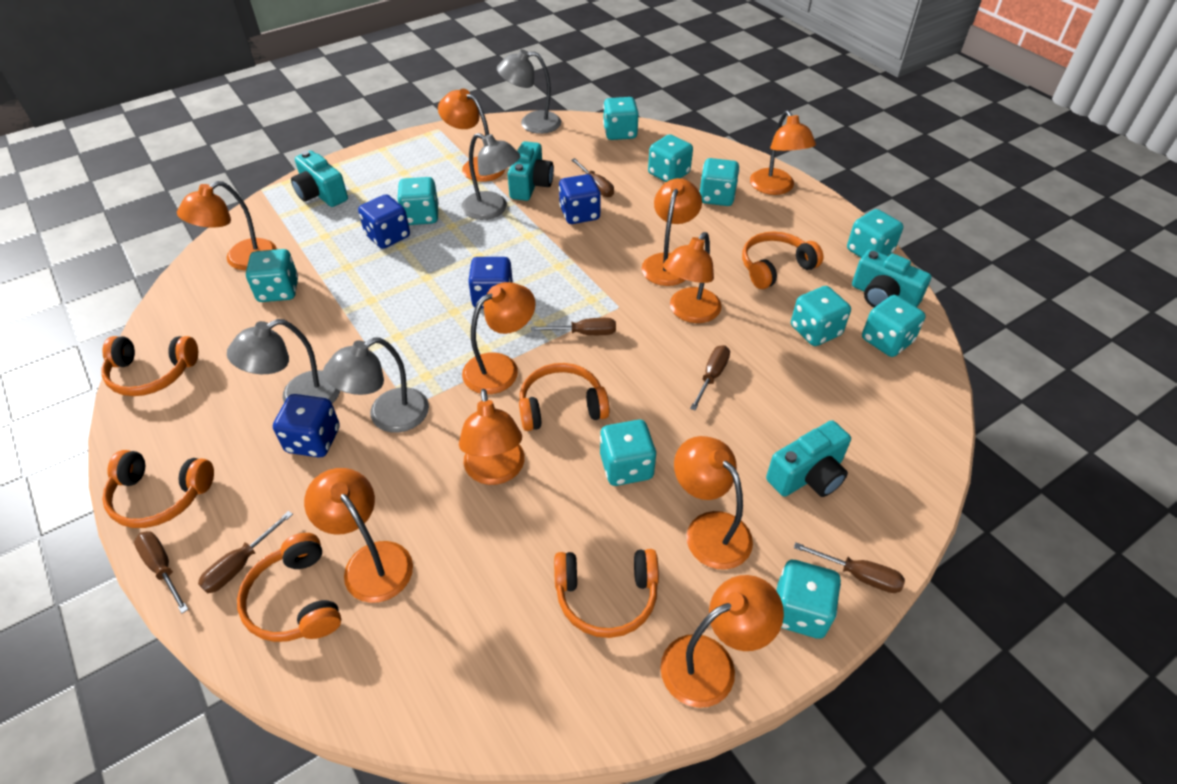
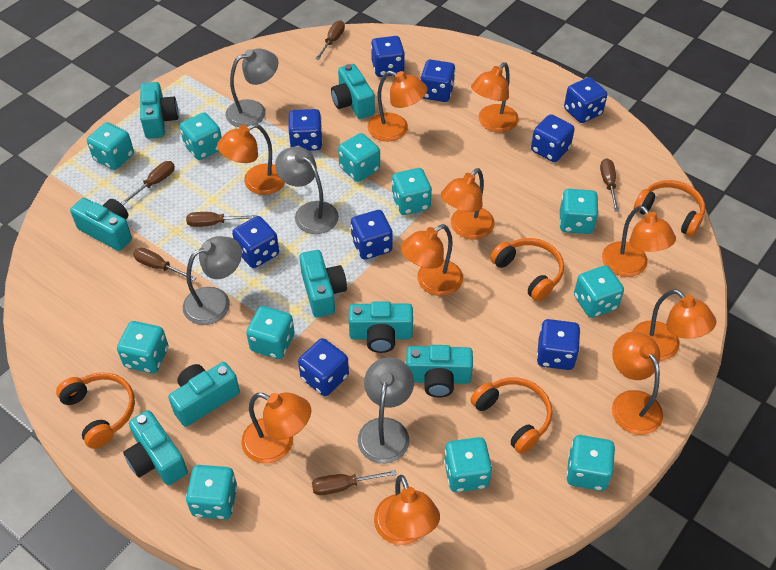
blue dice: [273,394,340,457] [358,194,410,249] [468,257,513,308] [559,174,601,224] = 4 -> [232,216,279,268] [288,109,323,151] [298,338,349,396] [351,210,393,260] [371,36,405,77] [421,59,455,102] [531,114,575,162] [537,319,580,370] [564,77,607,123] = 9
orange headphones: [101,336,198,396] [102,450,214,528] [237,533,341,642] [519,363,610,431] [554,549,659,638] [742,231,824,289] = 6 -> [56,373,135,449] [470,377,552,454] [490,238,564,302] [634,180,705,237] = 4
turquoise camera: [291,150,348,207] [508,141,554,201] [766,420,851,497] [852,249,932,307] = 4 -> [70,198,132,251] [123,410,188,485] [140,82,178,139] [168,362,240,427] [299,250,347,318] [331,64,375,119] [349,302,413,353] [406,345,473,398] = 8
turquoise dice: [246,249,298,302] [397,177,439,225] [600,420,656,486] [603,97,639,140] [648,134,693,182] [699,158,740,206] [776,560,841,639] [791,286,851,346] [847,209,903,258] [862,295,926,357] = 10 -> [87,122,134,170] [117,321,168,373] [180,112,222,160] [186,465,237,519] [246,306,295,359] [338,133,380,182] [392,168,432,215] [444,437,492,492] [559,189,599,234] [566,435,615,491] [574,265,624,318] = 11

